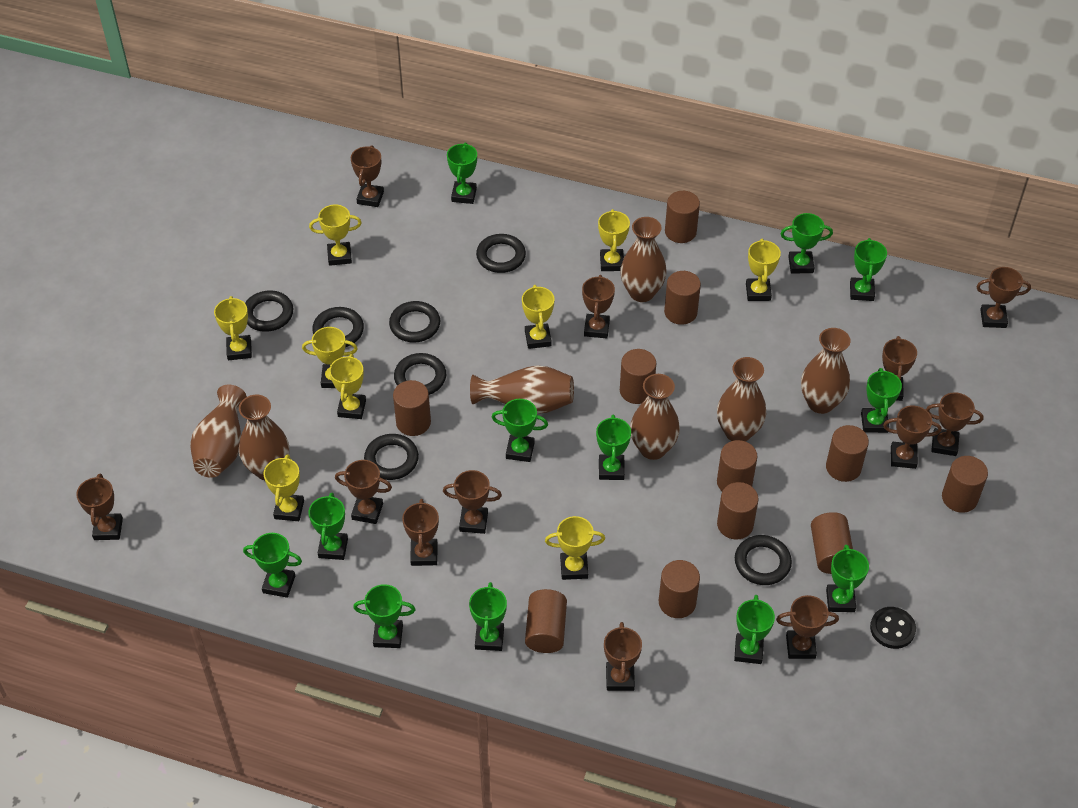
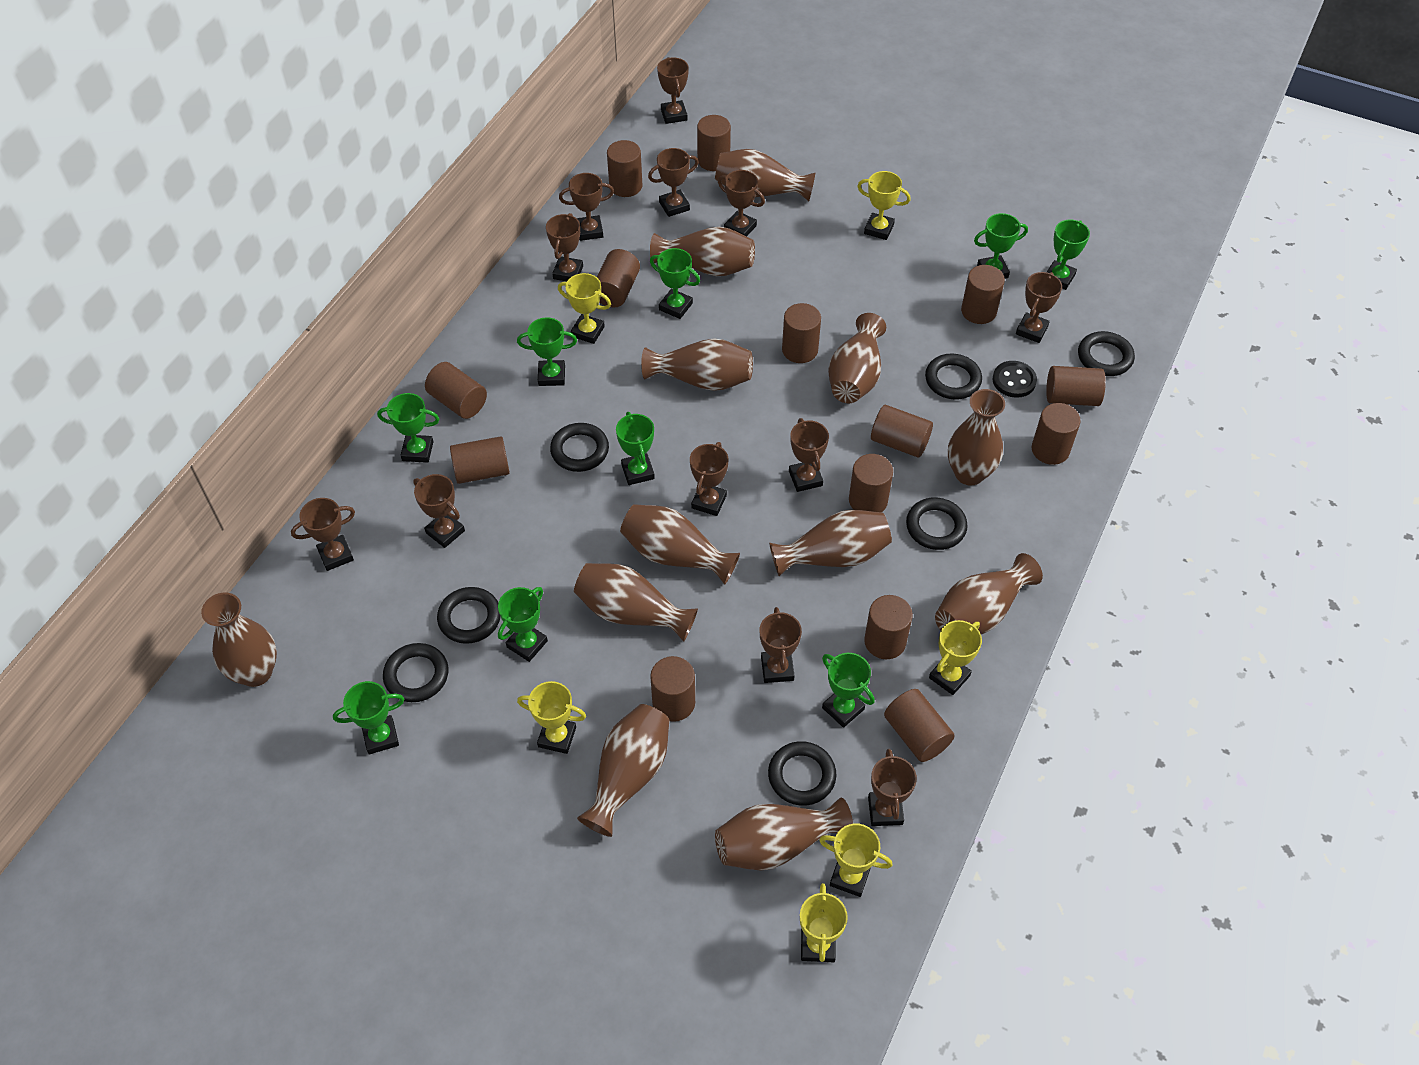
brown cylinder: [393,380,431,436] [525,589,567,653] [620,349,656,404] [659,560,700,618] [664,271,701,325] [665,191,700,243] [717,440,757,491] [717,482,759,540] [811,512,853,574] [826,425,869,482] [942,456,988,513] = 11 -> [425,362,487,419] [450,436,510,484] [597,249,640,308] [607,140,642,197] [650,656,695,722] [697,115,731,171] [782,303,821,363] [849,454,893,512] [864,595,913,659] [871,405,933,458] [884,689,955,762] [961,265,1005,324] [1032,403,1081,465] [1046,366,1106,406] = 14
brown vase: [190,384,247,478] [239,395,289,480] [470,365,574,414] [620,217,667,302] [630,374,680,460] [717,357,766,442] [801,328,851,414] = 7 -> [201,592,277,687] [574,563,698,642] [577,704,669,837] [620,504,740,585] [641,339,753,391] [650,227,755,276] [715,149,815,201] [715,798,853,870] [769,510,892,576] [828,313,886,403] [935,553,1043,635] [948,389,1005,486] = 12
green trophy: [243,533,302,598] [308,493,348,560] [353,584,416,648] [447,142,477,204] [469,582,507,651] [491,399,548,462] [596,415,631,480] [734,595,775,664] [780,213,833,273] [826,545,869,612] [850,238,887,301] [861,368,902,433] = 12 -> [333,681,404,754] [377,393,439,463] [498,587,548,662] [517,317,577,386] [616,412,655,485] [650,248,700,319] [822,653,875,728] [974,213,1028,279] [1047,220,1090,290] = 9
yellow trophy: [214,296,252,360] [263,454,304,521] [302,327,358,388] [309,205,362,266] [329,354,366,419] [522,285,554,349] [545,516,605,580] [598,209,630,271] [746,239,781,301] = 9 -> [517,681,586,754] [558,273,611,344] [800,883,848,962] [819,823,892,897] [857,171,911,240] [929,620,982,695] = 6

